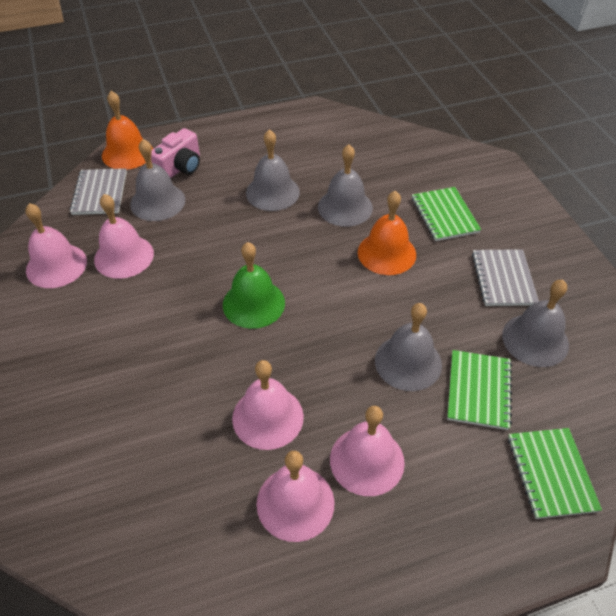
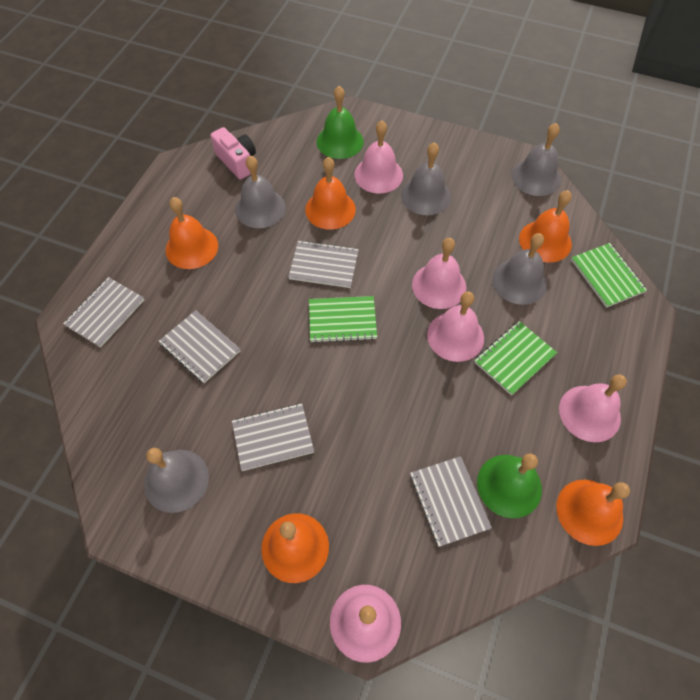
green bell: [223,242,285,329] = 1 -> [317,86,364,159] [477,453,542,518] = 2
grey notebook: [70,168,127,215] [472,249,539,306] = 2 -> [63,277,144,347] [159,310,240,383] [232,403,314,471] [288,240,359,288] [410,456,492,547] = 5
orange bell: [102,91,153,170] [358,191,416,275] = 2 -> [166,197,218,269] [261,513,329,583] [305,157,356,230] [519,190,572,263] [556,480,630,546] = 5

